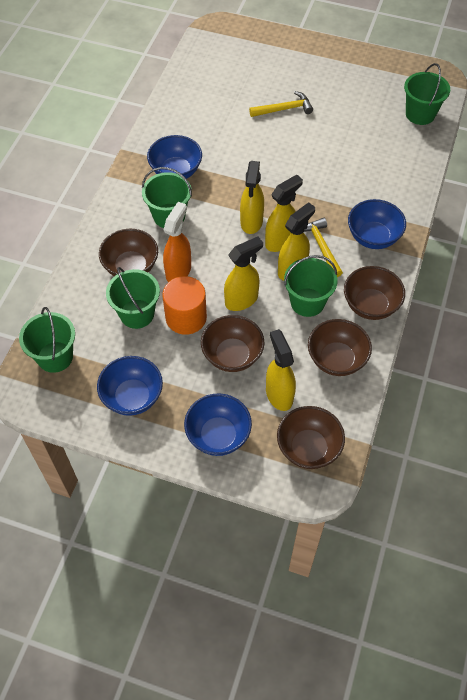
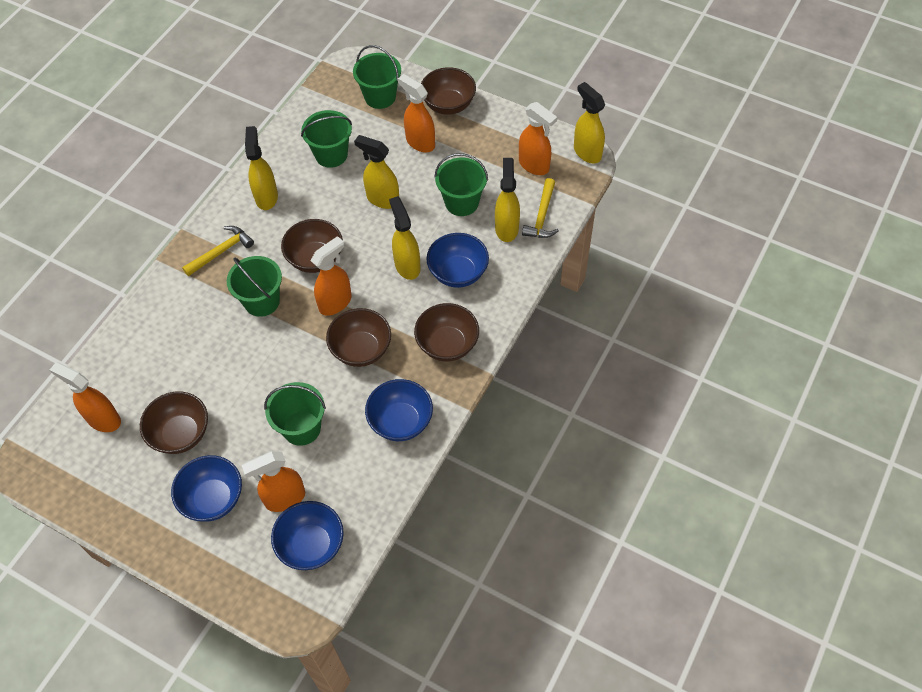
orange cylinder: [163,276,207,335] = 1 -> none = 0
orange spray bottle: [163,202,191,282] = 1 -> [50,362,121,432] [242,451,305,512] [311,236,352,316] [398,74,435,152] [519,102,557,175] = 5

